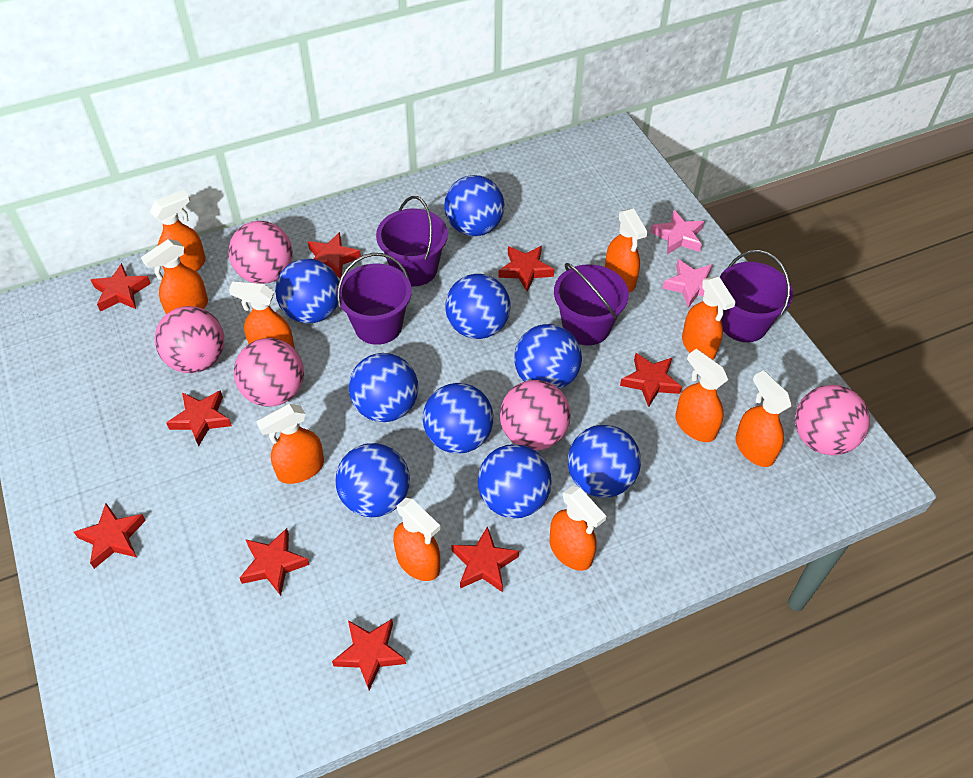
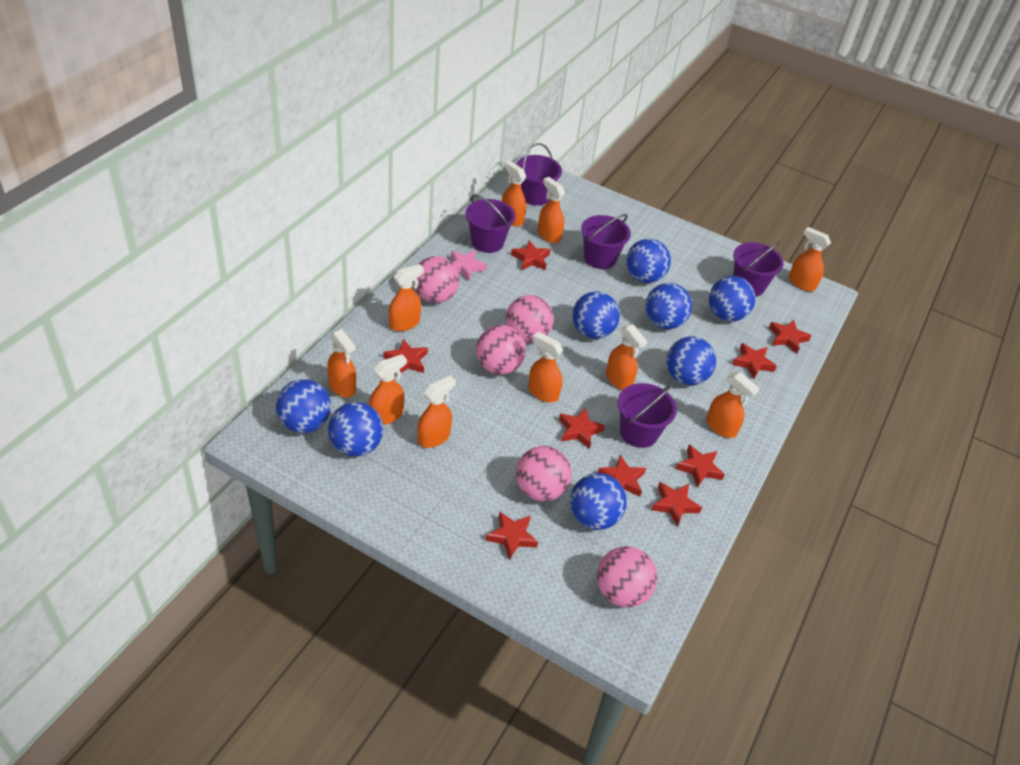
blue ball: [275,259,339,323] [335,443,410,517] [349,353,418,422] [423,383,493,454] [444,175,504,236] [445,274,510,339] [478,444,552,519] [514,324,582,389] [568,425,641,498] = 9 -> [276,379,331,433] [328,402,384,457] [570,473,627,530] [572,291,620,339] [626,239,671,283] [645,283,692,329] [666,336,716,385] [709,276,756,321] = 8
pink star: [650,210,704,254] [663,259,712,308] = 2 -> [451,250,487,281] = 1
purple bucket: [336,253,412,345] [376,196,448,286] [554,263,629,345] [720,250,793,342] = 4 -> [466,195,515,253] [516,143,562,206] [581,214,631,269] [618,383,677,448] [733,241,784,297] = 5

